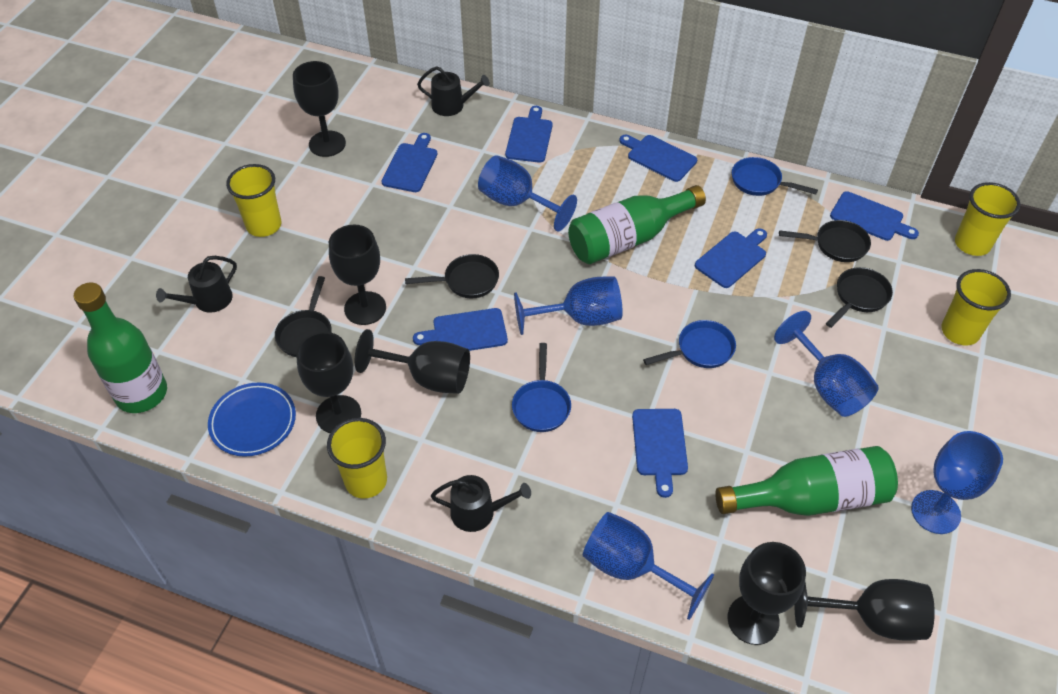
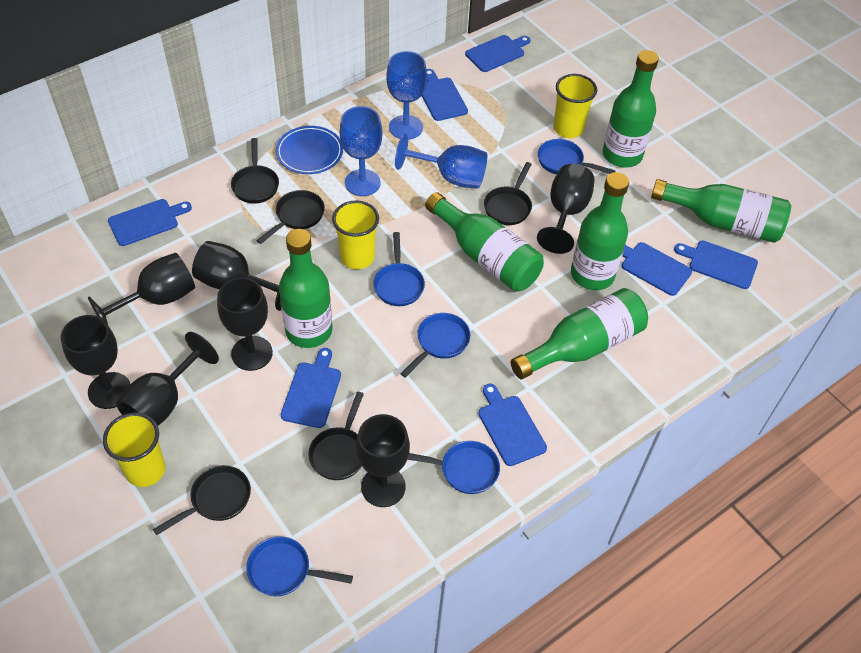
black goblet: [293,61,346,157] [296,332,361,433] [329,225,386,325] [355,329,470,394] [728,542,806,645] [794,579,935,641] = 6 -> [61,315,130,409] [88,253,195,325] [116,332,219,426] [192,241,282,311] [217,278,273,371] [356,414,410,507] [537,164,595,254] = 7
black pan: [275,276,332,357] [405,254,499,299] [779,220,871,262] [826,267,893,328] = 4 -> [153,465,251,535] [231,138,279,204] [256,190,325,244] [308,392,364,480] [484,162,532,225] = 5
black watering can: [156,256,237,313] [417,66,490,116] [431,475,531,532] = 3 -> none = 0
blue goblet: [478,155,577,231] [514,276,623,335] [583,512,714,620] [774,311,879,417] [911,431,1003,534] = 5 -> [340,106,382,196] [387,51,427,140] [395,134,487,189] = 3
blue pan: [512,343,571,432] [643,320,736,368] [732,157,818,196] = 3 -> [246,536,353,596] [373,232,425,306] [400,313,470,378] [407,441,500,494] [538,139,615,174] = 5
green bottle: [74,282,167,413] [568,185,706,264] [715,446,898,516] = 3 -> [279,229,332,348] [425,192,544,292] [511,288,648,379] [571,172,629,290] [603,50,659,168] [651,179,791,243] = 6
yellow cup: [226,164,281,237] [327,418,387,499] [941,269,1011,345] [955,182,1021,256] = 4 -> [103,412,166,487] [332,200,379,269] [553,74,597,138] = 3

